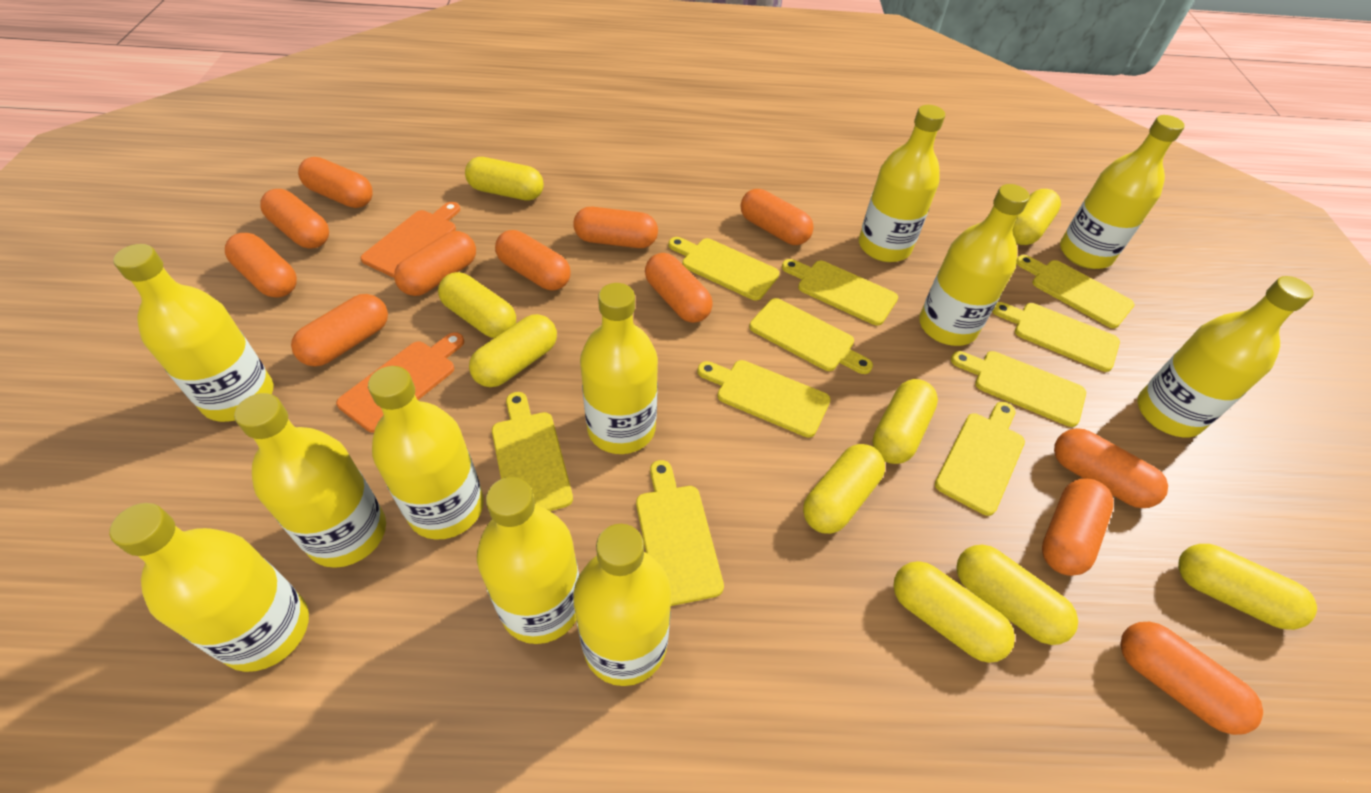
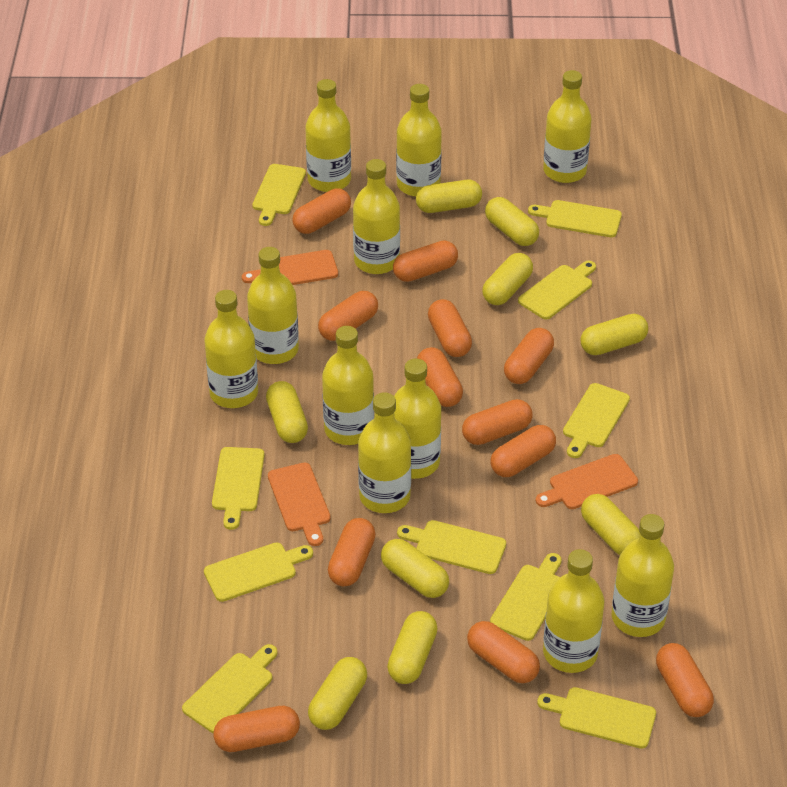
orange cutting board: [336,332,464,433] [360,202,460,277] = 2 -> [242,250,338,285] [268,463,331,546] [536,454,638,509] = 3

